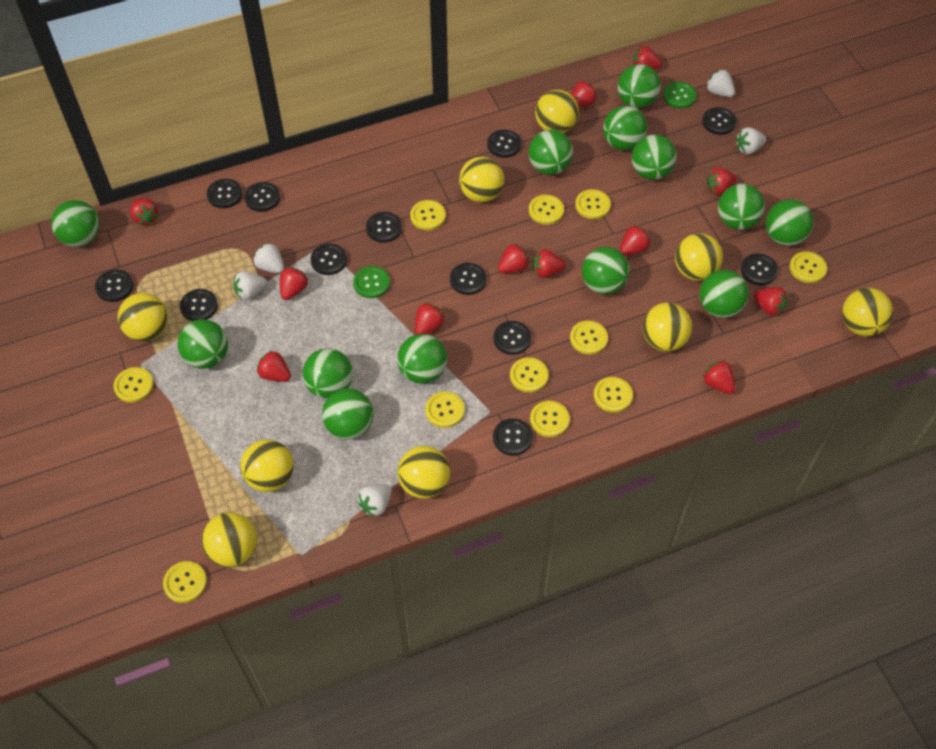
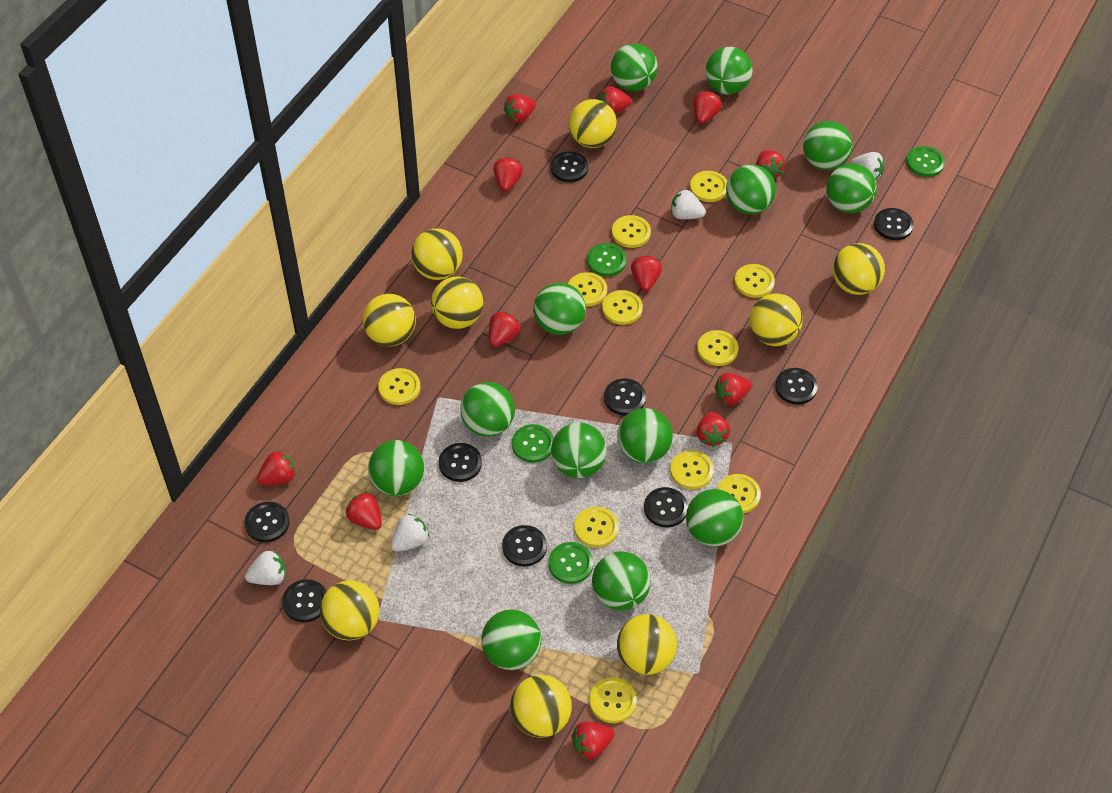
black button: [95,270,133,302] [180,289,218,321] [207,179,242,208] [244,182,280,212] [310,244,347,275] [366,212,402,243] [450,263,487,295] [487,129,521,158] [493,321,531,355] [493,418,533,456] [702,107,736,135] [741,253,778,285] = 12 -> [244,502,290,542] [282,579,327,622] [439,443,482,482] [502,525,547,567] [550,151,588,182] [604,378,646,416] [644,487,688,527] [775,368,818,405] [874,208,914,240] = 9
green button: [353,266,390,298] [663,82,697,109] = 2 -> [512,424,554,463] [549,542,593,584] [587,243,627,276] [906,146,945,177] = 4
white strawberry: [233,271,267,300] [253,243,284,273] [357,484,392,517] [706,69,735,97] [736,127,767,154] = 5 -> [245,550,286,585] [391,514,429,552] [671,190,706,219] [850,152,884,180] = 4

